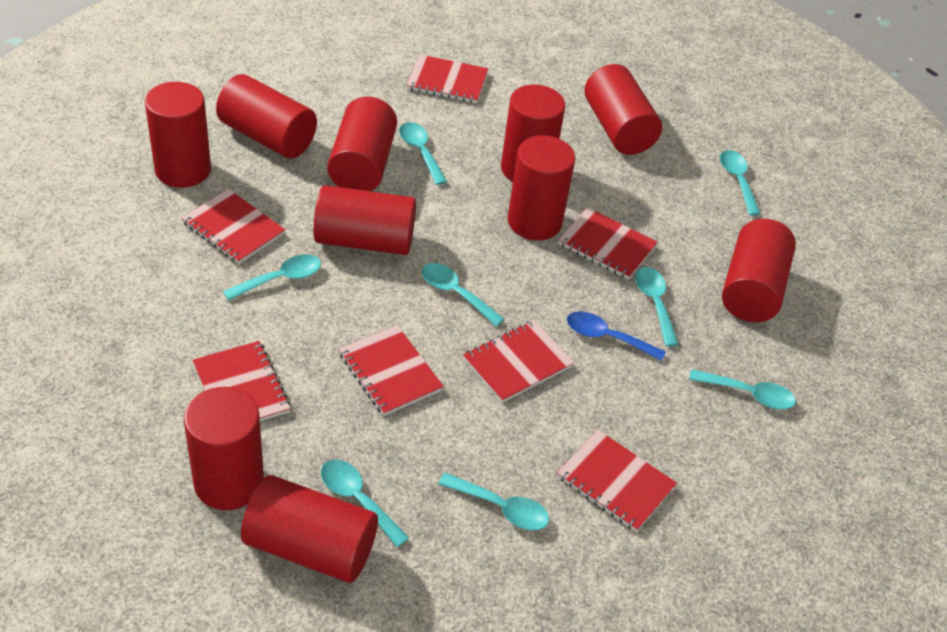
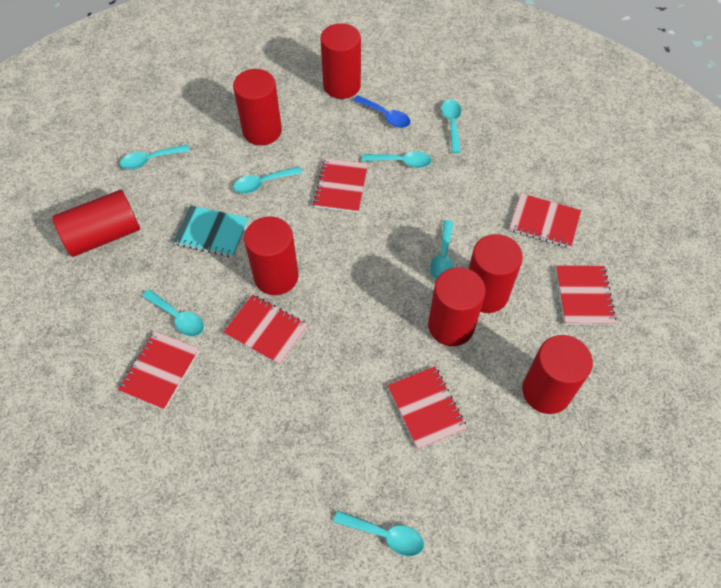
red cylinder: [145,82,211,188] [184,387,264,510] [216,74,317,159] [241,475,378,583] [314,185,416,255] [327,97,397,191] [501,85,565,182] [508,135,575,240] [584,64,662,155] [722,219,796,322] = 10 -> [52,190,140,257] [233,69,282,145] [244,217,298,295] [320,23,361,99] [428,267,486,346] [469,234,523,313] [522,335,593,414] = 7
red notebook: [181,189,285,264] [193,341,290,421] [339,325,444,416] [406,54,488,103] [463,320,574,403] [557,430,677,532] [558,207,658,280] = 7 -> [118,331,199,410] [223,295,308,365] [313,158,368,213] [388,366,467,450] [509,193,581,248] [556,265,616,325] = 6
turquoise notebook: none = 0 -> [173,205,248,257] = 1
turquoise spoon: [223,254,321,301] [321,460,409,547] [399,122,447,185] [422,263,504,326] [438,473,549,530] [635,267,679,347] [689,369,796,409] [720,150,760,216] = 8 -> [120,144,190,169] [142,289,204,336] [233,166,302,194] [334,511,424,556] [362,151,432,168] [430,220,454,280] [441,99,462,153] = 7

